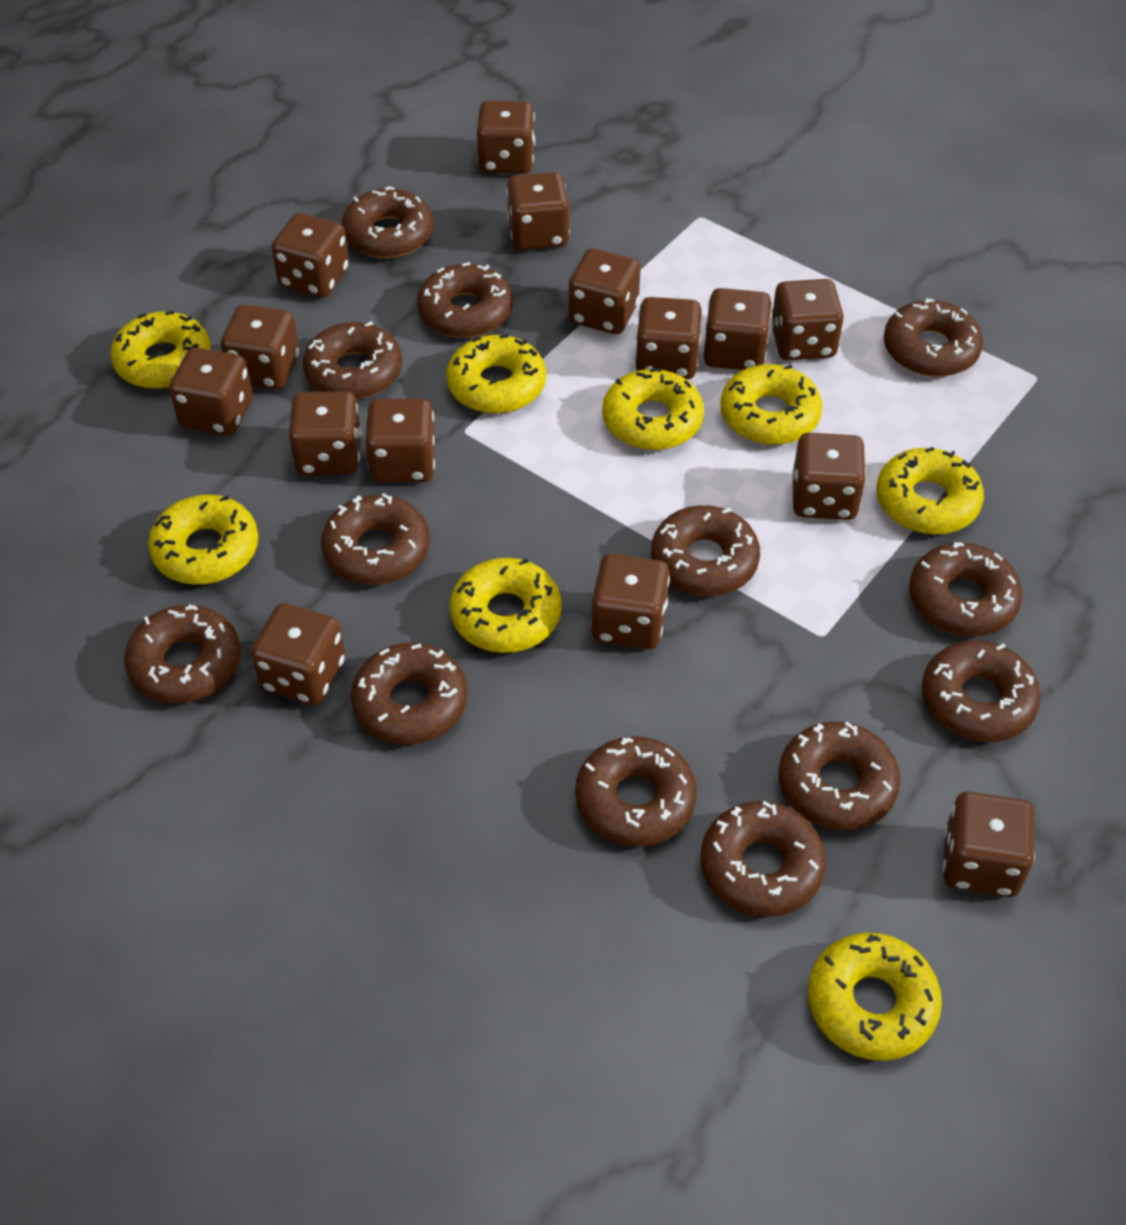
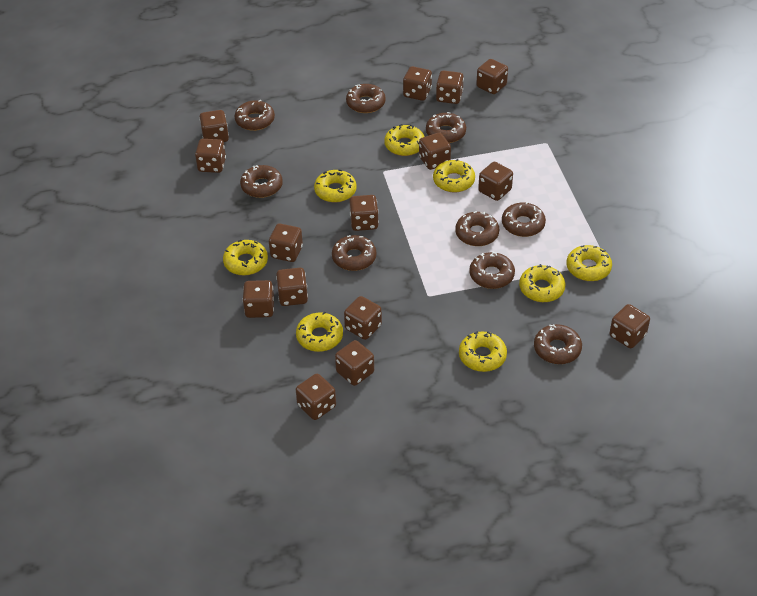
brown donut: [124,604,241,704] [303,321,402,399] [321,493,430,585] [342,186,434,258] [351,643,467,745] [417,262,513,338] [575,736,697,847] [651,505,760,596] [700,801,826,917] [778,722,901,830] [884,298,983,377] [909,542,1022,637] [922,640,1041,742] = 13 -> [235,100,275,131] [240,165,283,198] [332,235,376,271] [346,84,386,113] [426,112,466,143] [455,211,499,246] [469,252,515,289] [502,202,546,237] [534,324,582,364] = 9

